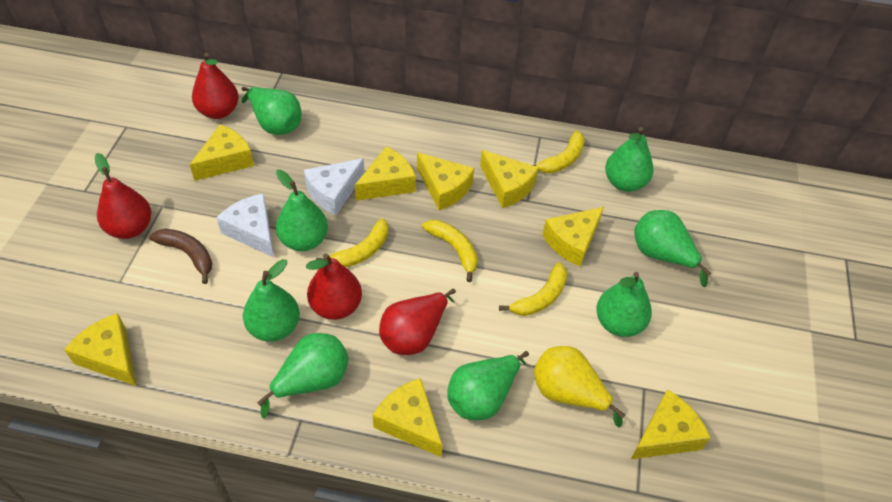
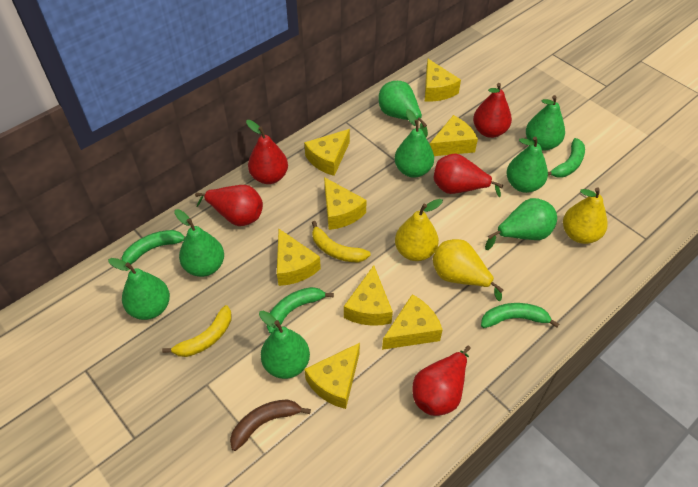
green banana: none = 0 -> [122,230,185,264] [266,287,334,334] [481,303,559,328] [548,138,585,177] = 4
red pear: [95,153,152,239] [192,53,239,119] [306,254,362,320] [379,288,456,355] = 4 -> [195,185,263,226] [246,120,288,184] [412,346,471,416] [434,153,503,197] [473,83,512,138] = 5
white cheese: [216,194,274,258] [304,158,364,215] = 2 -> none = 0
yellow banana: [316,218,388,267] [422,220,478,282] [499,262,567,316] [533,130,585,173] = 4 -> [162,305,231,357] [312,221,371,263] = 2
yellow pear: [534,346,625,427] = 1 -> [395,199,443,261] [433,239,503,301] [563,187,608,244] = 3

